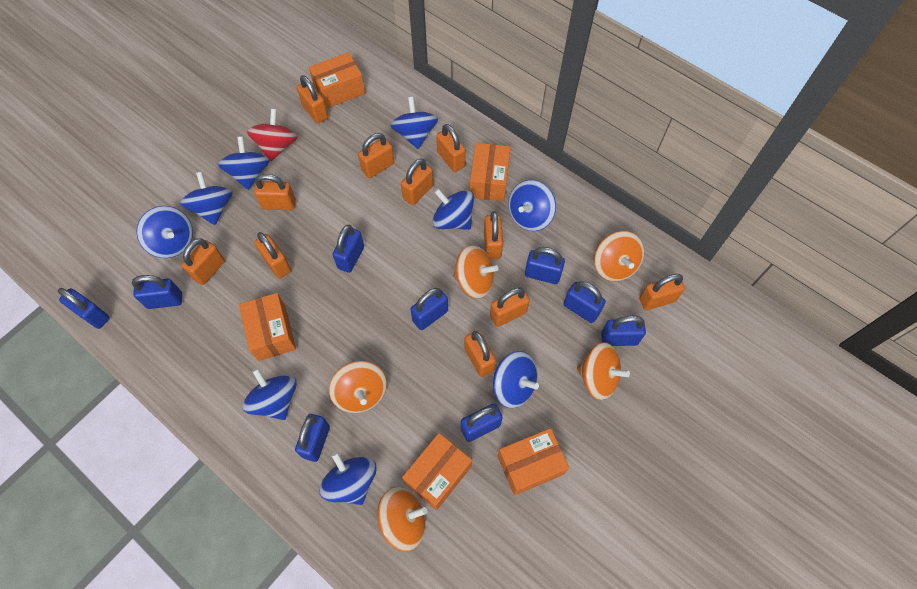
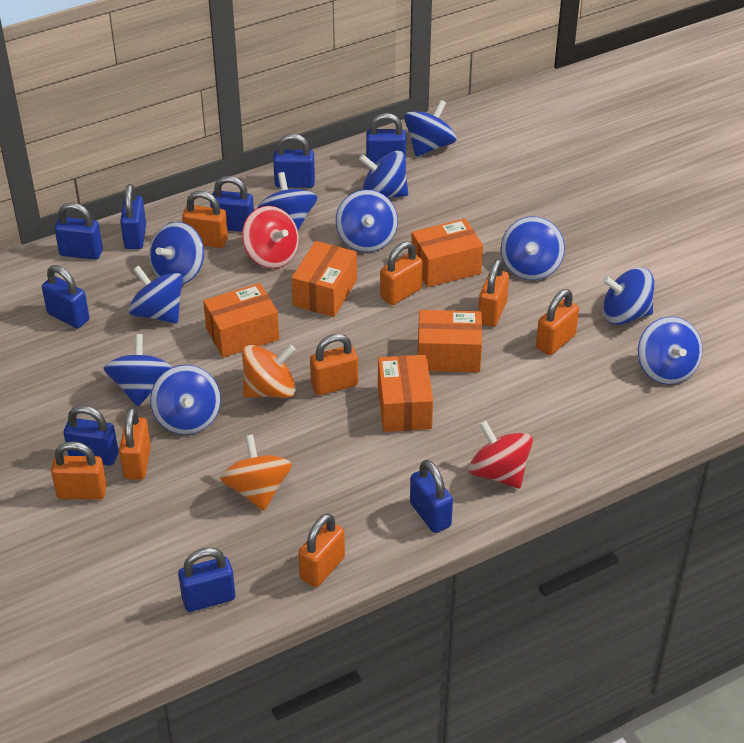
blue spinning top: [136,206,193,258] [180,172,233,225] [218,136,270,190] [242,368,297,420] [320,452,376,505] [390,97,438,149] [433,188,474,230] [493,351,539,408] [508,180,556,231] = 9 -> [103,334,172,407] [129,266,183,324] [149,222,204,284] [150,365,221,435] [257,172,317,230] [336,190,398,252] [359,151,408,198] [404,100,457,157] [501,217,565,280] [603,267,654,325] [638,317,702,385] = 11
orange padlock: [182,238,225,285] [254,174,296,210] [254,232,291,278] [297,75,328,124] [358,133,394,178] [401,158,433,205] [436,124,466,172] [464,330,496,377] [484,211,503,259] [490,287,530,327] [639,274,685,310] = 11 -> [51,441,107,500] [119,407,151,480] [182,191,228,248] [298,513,345,587] [310,334,358,395] [380,241,423,305] [478,259,509,327] [536,289,579,355] = 8
orange spinning top: [329,361,387,413] [377,487,427,551] [453,245,498,299] [577,342,630,400] [594,231,644,281] = 5 -> [220,434,292,511] [242,345,296,398] = 2
red spinning top: [247,109,297,161] = 1 -> [242,206,299,269] [469,421,533,489] = 2

